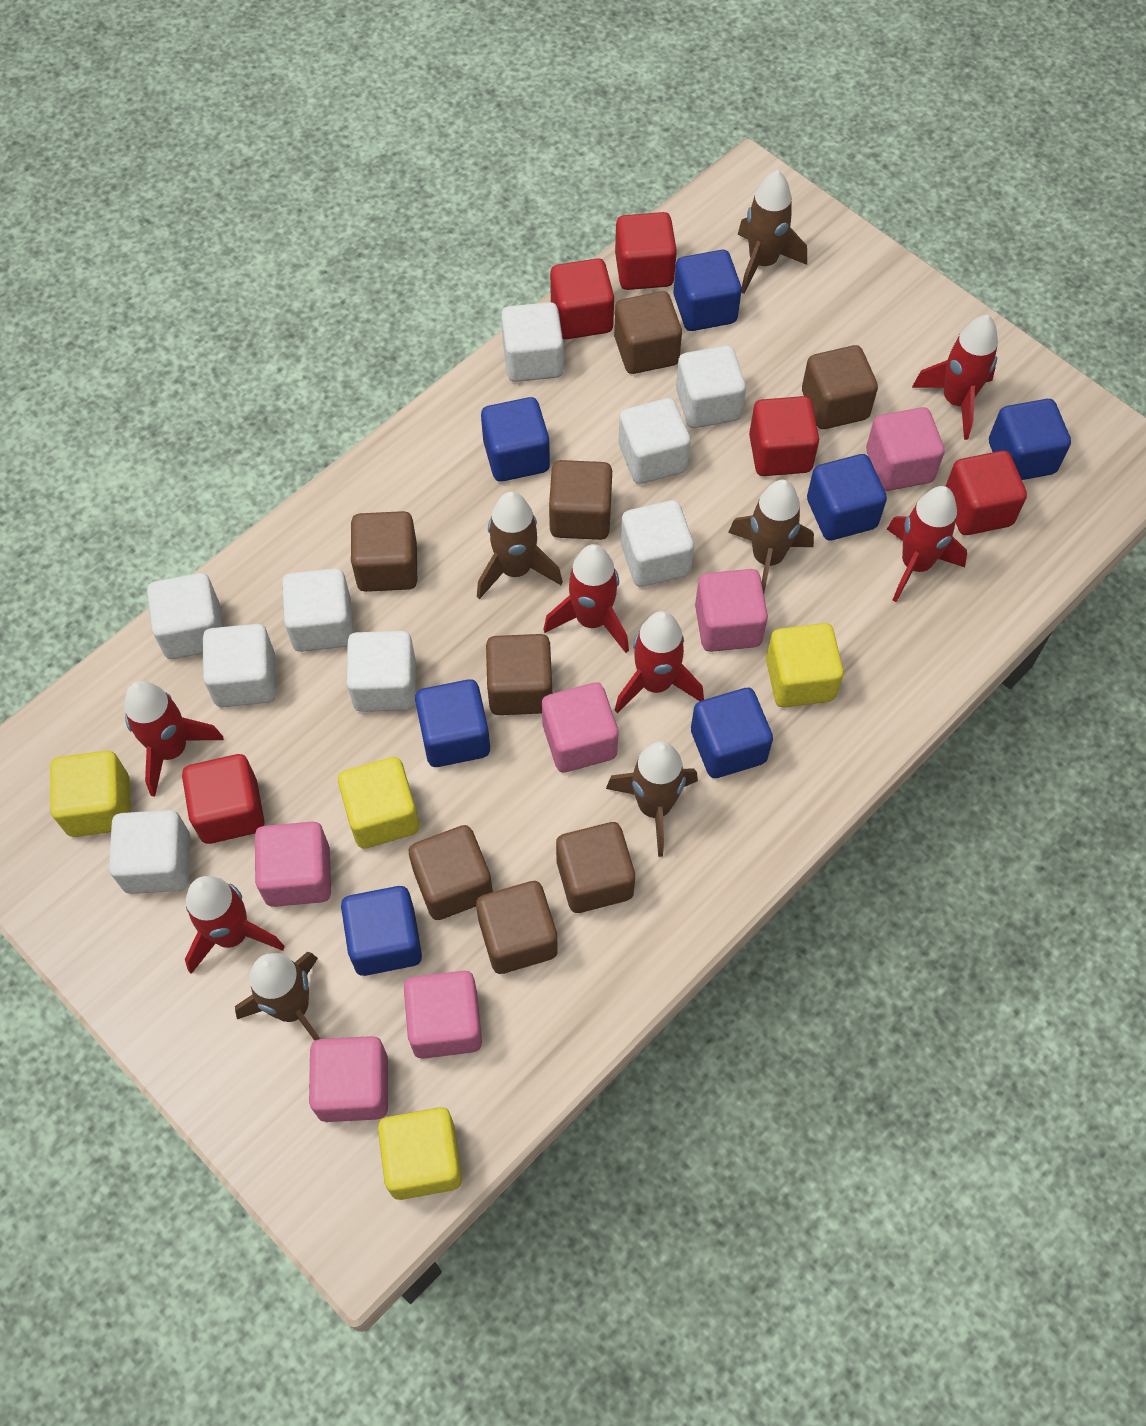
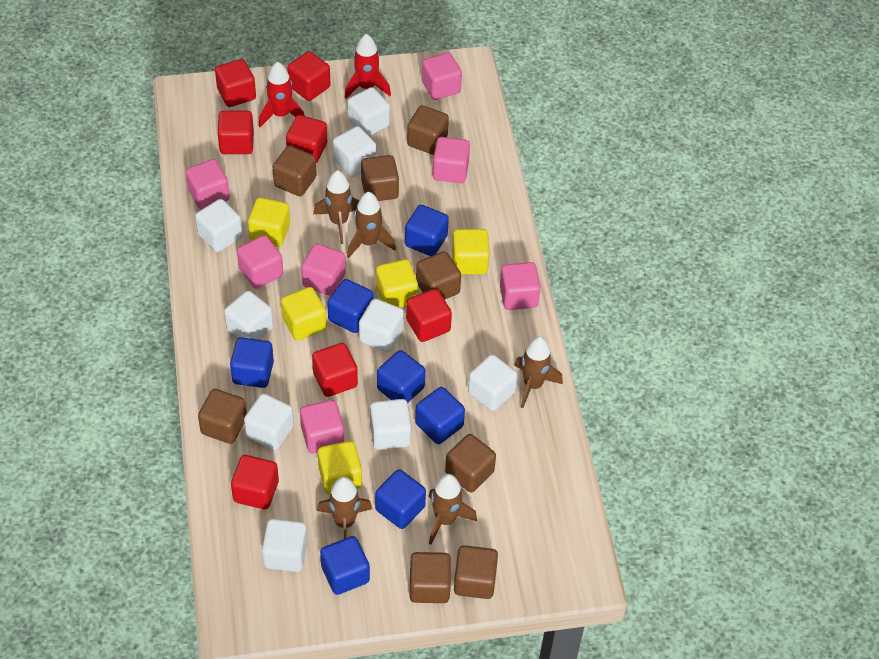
pink cube: [255,822,331,907] [309,1036,388,1122] [404,971,482,1059] [542,683,618,772] [695,569,768,652] [866,407,944,491] = 6 -> [186,159,230,210] [237,235,283,289] [300,400,344,453] [301,244,346,296] [422,52,462,100] [433,137,470,183] [500,262,541,310] = 7
red cube: [182,754,265,844] [550,258,614,339] [615,212,677,290] [749,396,819,476] [945,451,1027,535] = 5 -> [215,59,256,107] [218,111,254,154] [231,455,279,509] [286,115,327,163] [287,51,330,101] [312,343,358,397] [406,289,452,342] = 7
red rocket: [124,681,224,797] [185,876,285,974] [543,544,629,653] [615,611,704,713] [887,486,967,602] [912,315,998,440] = 6 -> [259,61,305,127] [345,34,391,99] = 2
yellow cube: [50,751,130,837] [338,757,419,849] [378,1107,462,1200] [766,623,844,708] = 4 -> [248,197,290,247] [281,287,327,341] [318,441,362,495] [376,259,418,307] [452,229,489,274] = 5

